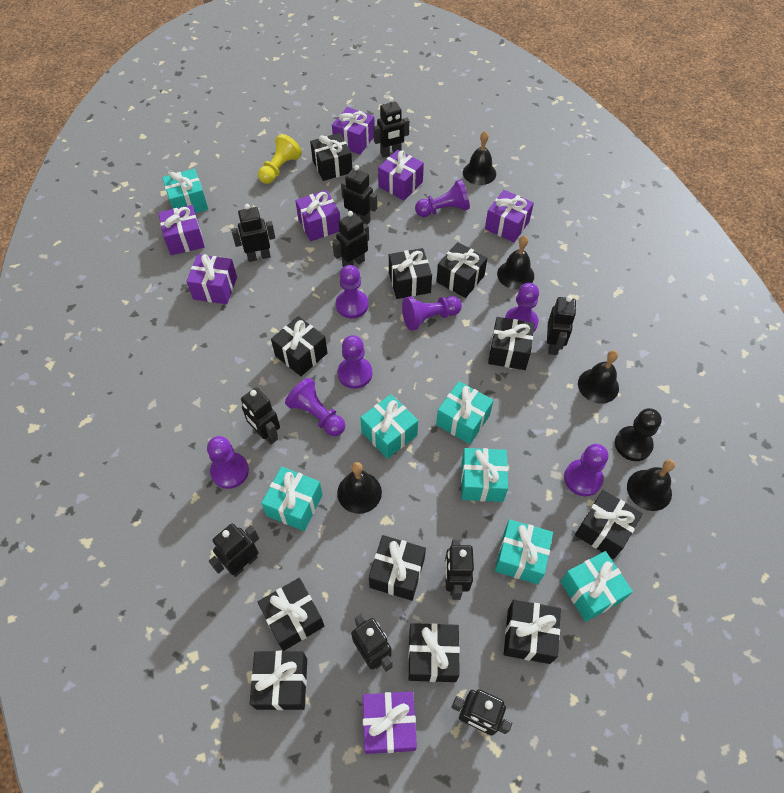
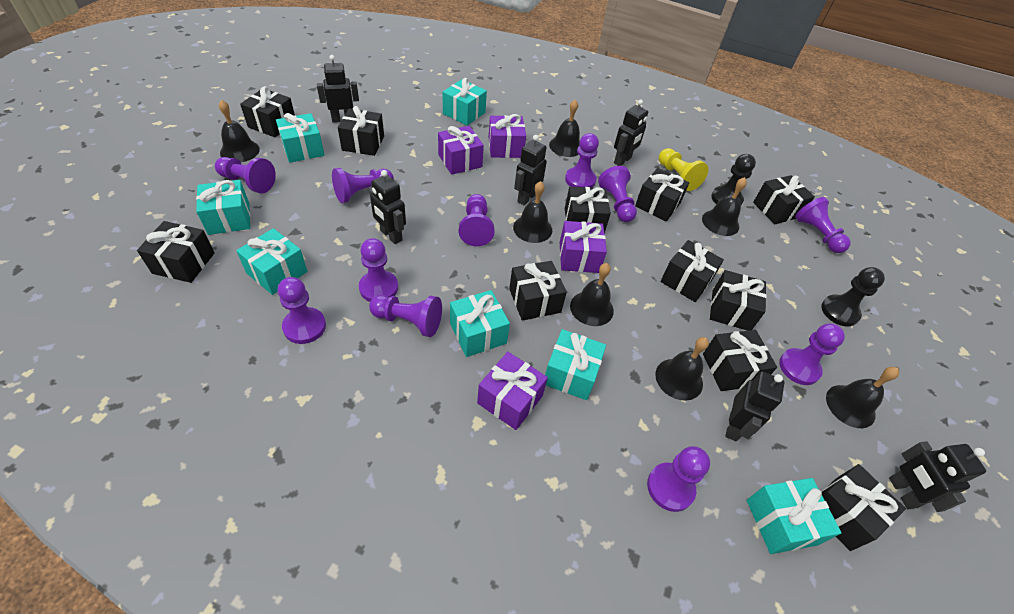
black bell: [337,462,382,514] [463,131,496,185] [497,236,534,290] [578,350,619,403] [627,459,675,511] = 5 -> [219,100,260,162] [513,181,552,243] [549,100,580,157] [570,263,614,326] [655,337,709,401] [702,177,747,236] [826,367,899,428] = 7
black pawn: [615,408,662,461] = 1 -> [711,154,756,205] [821,267,885,327] = 2
black robot: [209,524,259,577] [231,204,275,262] [241,387,280,445] [332,211,369,267] [341,165,377,225] [351,614,393,672] [373,97,409,158] [445,540,474,600] [451,689,512,736] [547,296,576,355] = 10 -> [317,55,359,123] [369,170,406,244] [514,135,547,206] [614,99,648,166] [725,372,785,441] [889,441,986,512] = 6
purple gift: [158,205,205,255] [186,254,237,304] [295,190,340,241] [332,107,375,155] [363,692,417,754] [378,150,424,200] [485,190,534,242] = 7 -> [438,126,484,175] [477,352,548,430] [489,114,526,158] [560,221,607,273] = 4
purple pawn: [207,436,249,489] [285,378,345,436] [336,265,369,319] [338,335,372,389] [402,296,462,331] [415,179,470,217] [505,283,539,332] [564,444,608,496] = 8 -> [215,157,276,193] [278,277,326,344] [332,168,394,203] [359,238,398,302] [369,295,442,337] [459,194,494,246] [565,133,599,188] [598,166,637,222] [647,446,710,512] [779,324,845,385] [795,197,851,253] = 11

